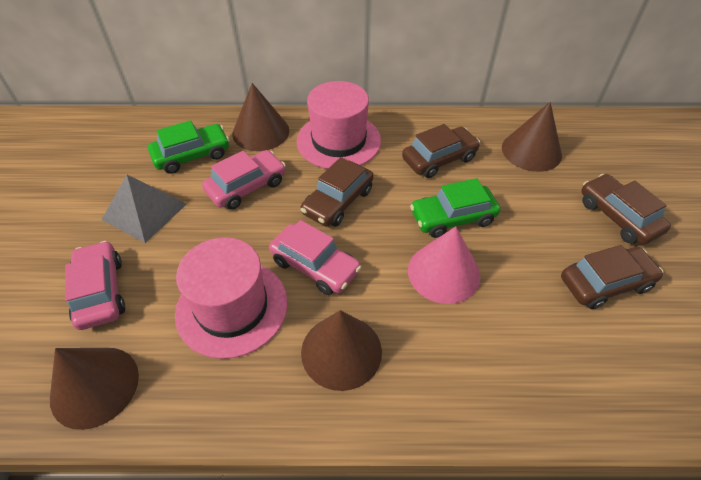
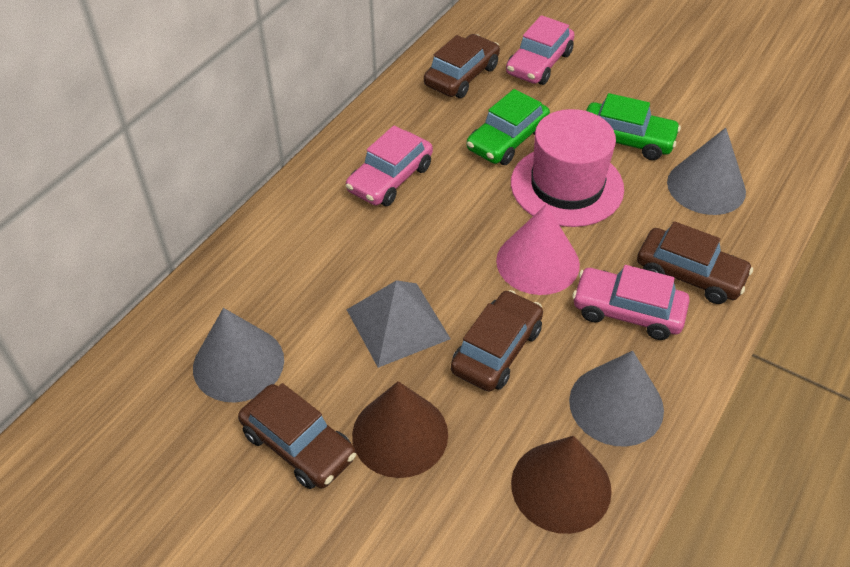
brown cone: [50,348,139,430] [232,83,289,151] [301,310,382,391] [502,102,562,172] = 4 -> [352,381,448,478] [511,436,612,534] = 2
grey cone: none = 0 -> [193,308,284,403] [569,351,664,447] [667,128,746,215] = 3
pink hat: [175,237,288,359] [297,81,381,169] = 2 -> [511,109,624,227] = 1

